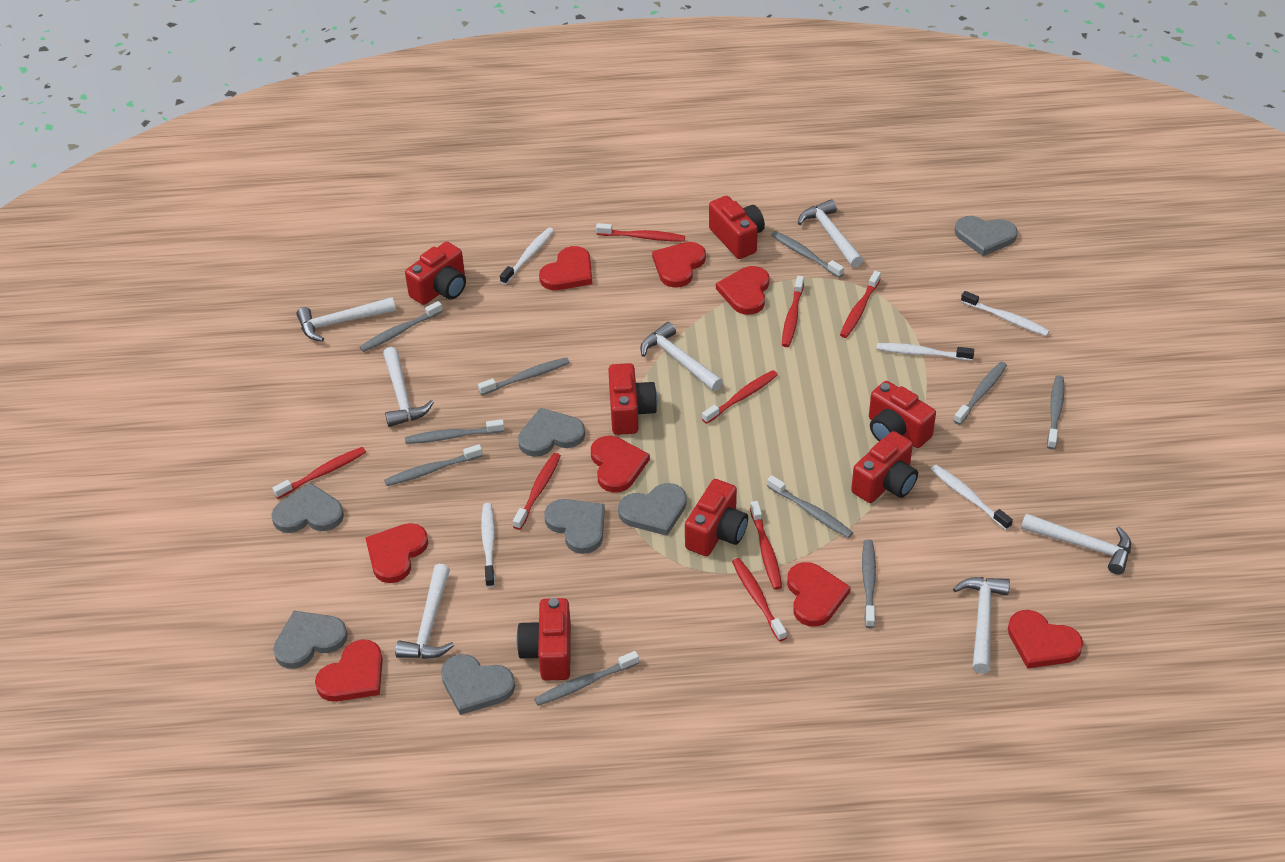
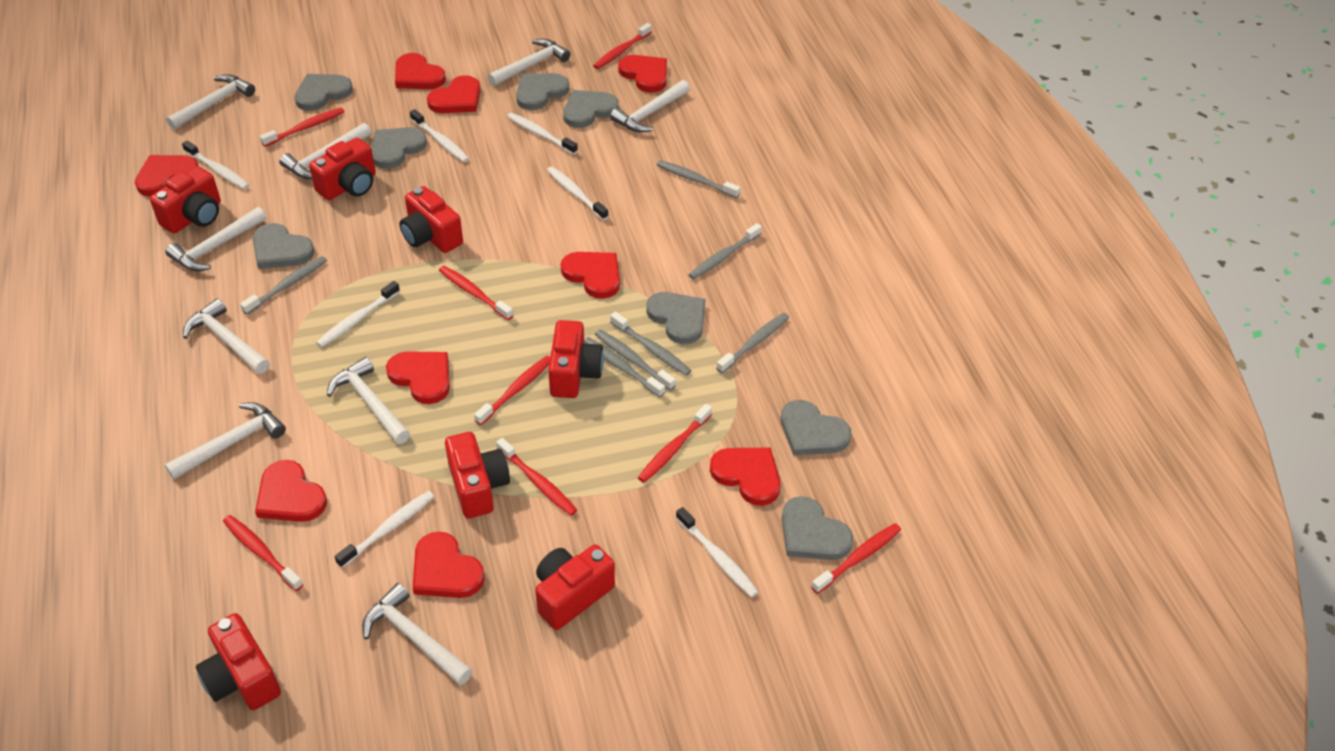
grey heart: [271,483,344,533] [273,611,348,669] [441,654,515,715] [518,408,585,457] [544,499,605,554] [618,483,687,536] [954,216,1018,256] = 7 -> [253,223,315,269] [294,74,353,111] [371,127,427,169] [516,73,569,110] [563,90,619,128] [646,292,706,344] [781,400,851,455] [781,496,853,560] = 8
grey toothbrush: [360,301,443,352] [384,444,482,486] [405,419,505,444] [478,357,570,395] [534,651,639,706] [767,475,853,538] [771,231,844,278] [862,540,876,628] [954,362,1007,425] [1047,375,1064,449] = 10 -> [240,256,327,315] [584,337,665,398] [595,329,676,390] [610,312,692,376] [657,160,740,198] [689,223,762,280] [716,313,789,373] = 7
red heart: [315,639,383,702] [365,523,428,583] [539,246,593,290] [591,436,650,493] [652,242,706,288] [716,266,769,315] [787,562,851,627] [1008,610,1083,669] = 8 -> [135,155,198,197] [255,460,327,522] [386,351,450,404] [395,53,446,89] [413,532,485,598] [427,75,481,113] [561,252,620,299] [618,55,667,93] [710,447,781,506] = 9
white hammer: [296,297,396,342] [383,347,434,427] [395,564,454,659] [640,322,723,391] [798,199,863,268] [953,577,1010,674] [1021,513,1131,575] = 7 -> [165,207,267,271] [165,402,286,480] [166,74,255,130] [183,298,270,374] [279,123,371,179] [327,357,410,444] [362,583,473,685] [487,39,571,86] [610,80,690,132] = 9
white toothbrush: [481,503,495,588] [500,228,554,285] [877,343,974,361] [931,465,1013,530] [961,291,1050,336] = 5 -> [182,141,249,189] [316,281,400,347] [334,491,434,568] [410,109,469,162] [507,113,578,155] [547,167,608,220] [676,507,759,597] = 7

